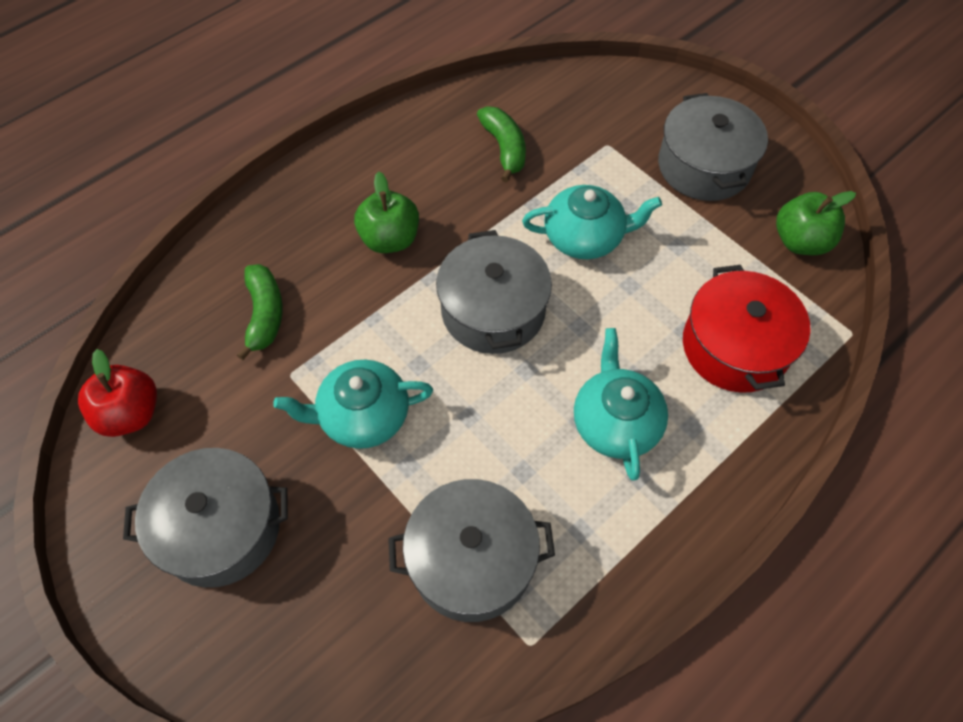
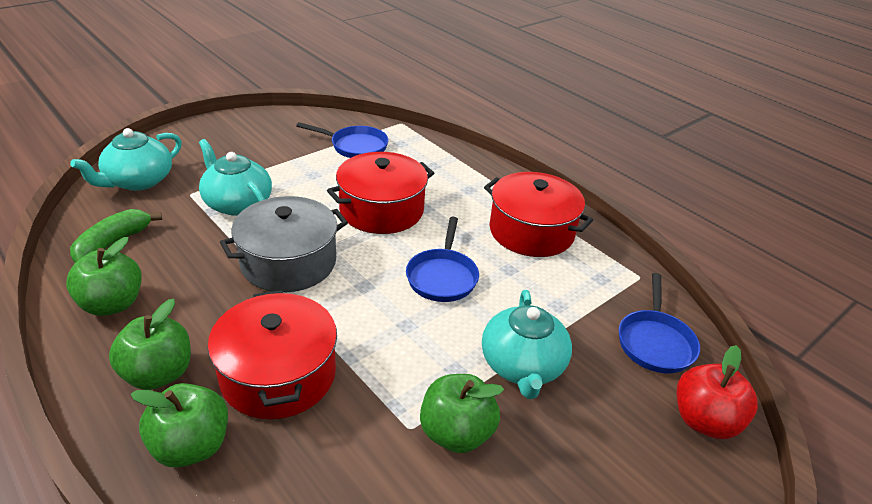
blue pan: none = 0 -> [296,122,389,158] [406,217,479,302] [619,273,700,373] = 3
green apple: [354,172,419,253] [776,191,856,255] = 2 -> [66,237,142,316] [109,299,191,390] [131,383,228,468] [420,374,504,453] = 4
green banana: [237,264,283,360] [477,106,526,183] = 2 -> [70,209,162,263] = 1
grey pot: [123,448,288,588] [388,479,555,622] [436,230,552,354] [658,93,768,201] = 4 -> [220,196,348,292] = 1
red pot: [683,265,811,393] = 1 -> [208,290,337,419] [327,152,434,234] [484,172,593,257] = 3

